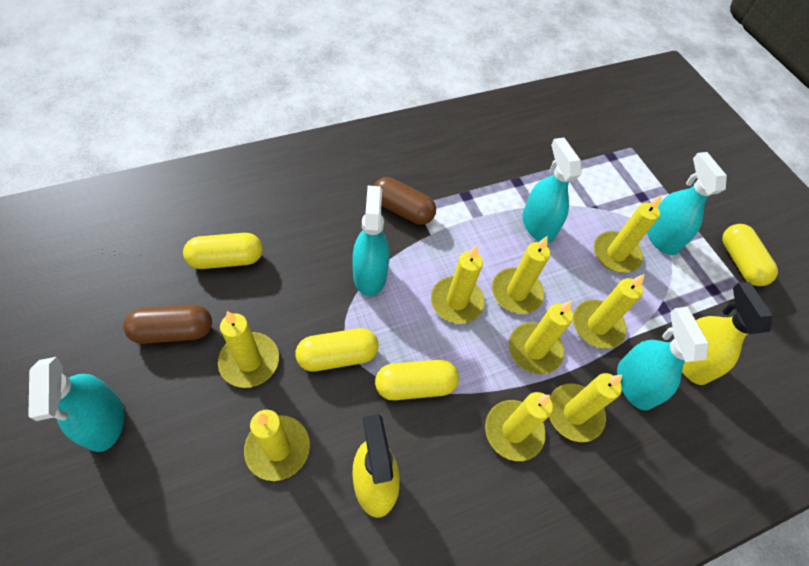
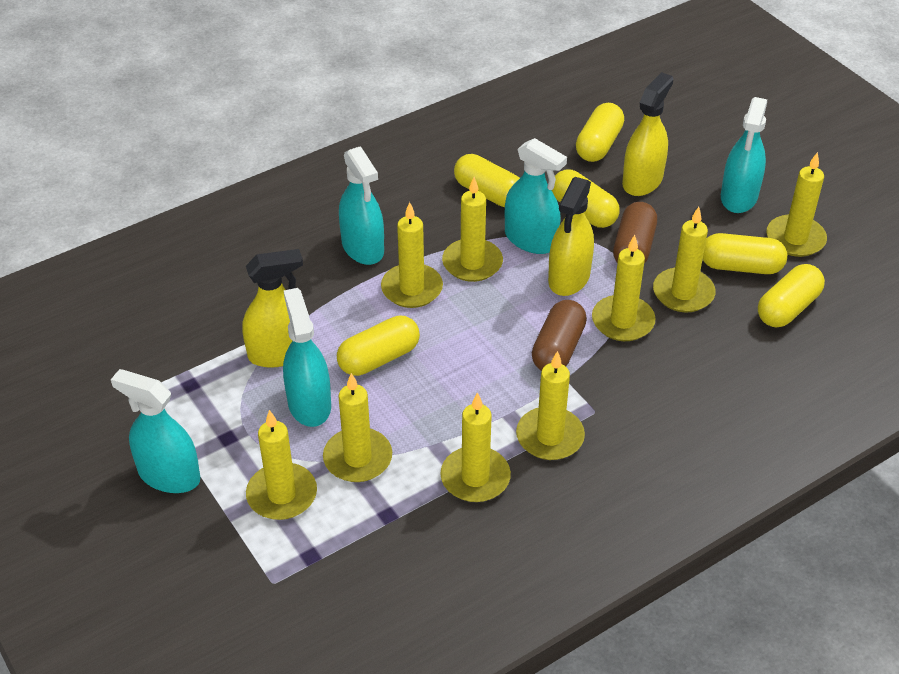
yellow capsule: [183,233,263,269] [296,328,379,372] [375,360,459,400] [722,224,778,286] = 4 -> [337,315,420,376] [454,154,520,207] [551,170,620,228] [576,103,624,162] [703,233,787,274] [758,264,825,327] = 6
yellow spray bottle: [352,414,400,518] [682,282,773,385] = 2 -> [242,249,303,368] [548,177,594,296] [622,72,673,196] = 3

